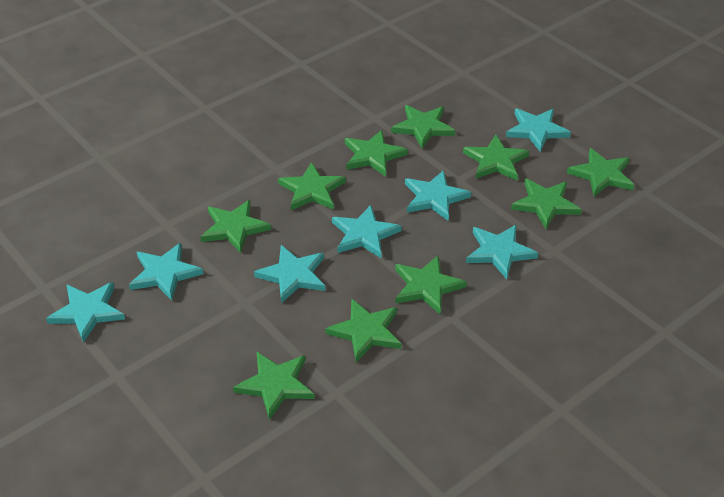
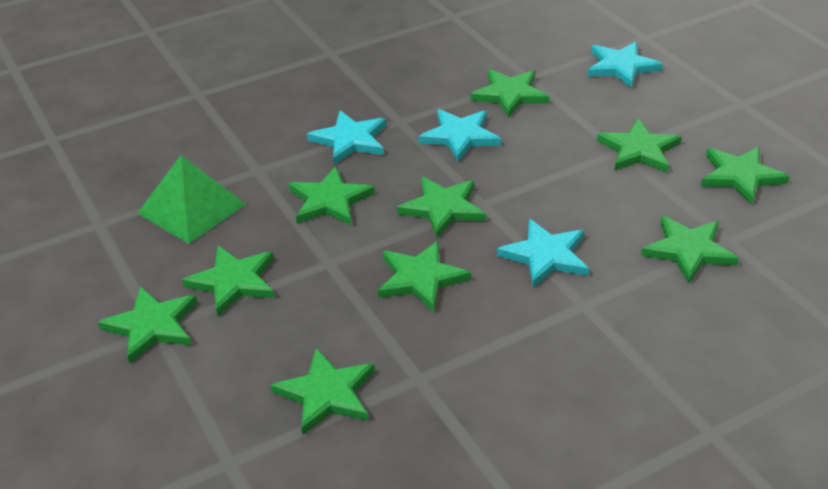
green pyramid: none = 0 -> [137,155,246,244] = 1
turquoise star: [46,282,125,343] [129,243,204,301] [254,245,325,303] [332,205,402,258] [405,170,471,221] [466,225,538,279] [506,109,571,152] = 7 -> [307,110,386,165] [419,109,501,162] [497,219,589,288] [587,42,663,88] = 4

